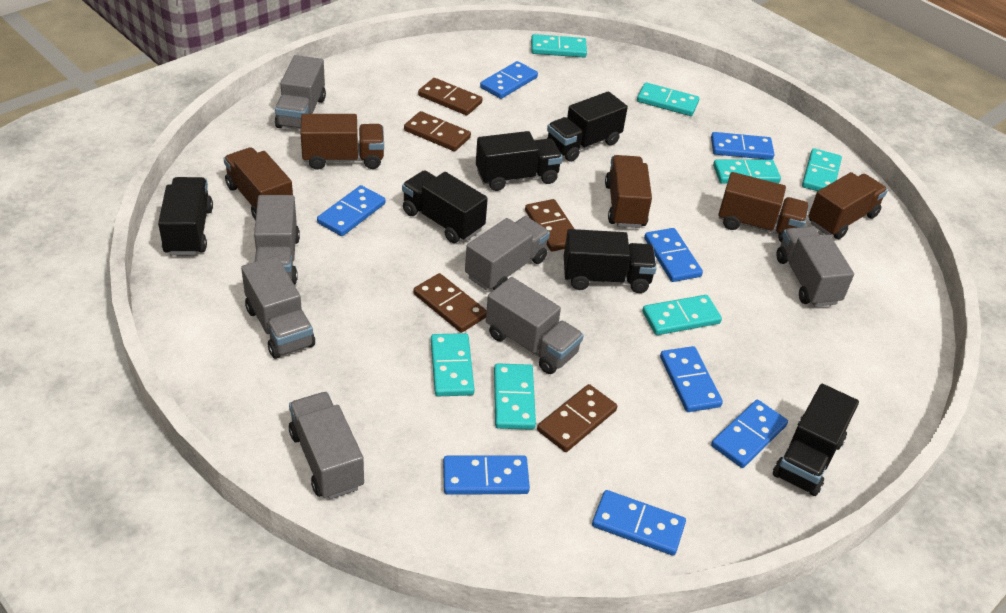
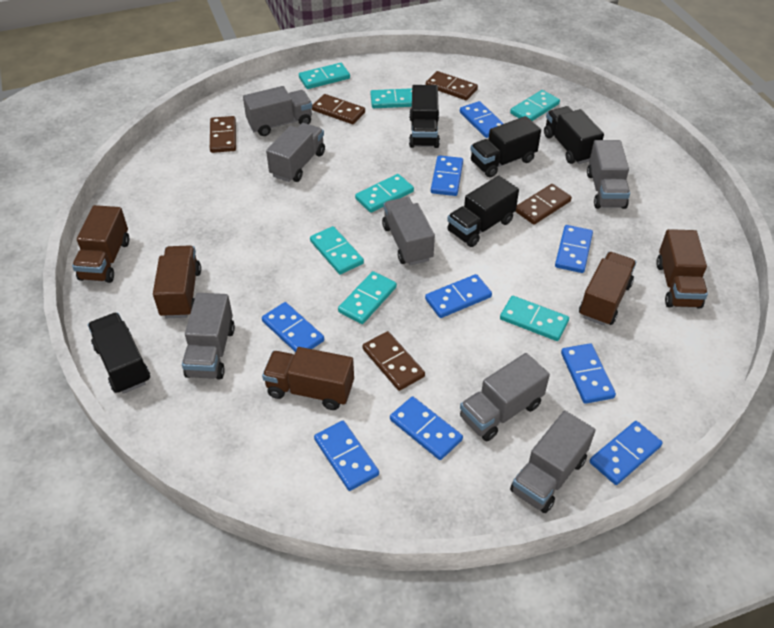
black truck: [158,177,213,255] [402,170,488,243] [476,131,562,191] [547,91,628,162] [564,229,657,293] [773,384,859,496] = 6 -> [88,312,150,394] [409,85,440,148] [447,176,519,247] [470,116,541,177] [544,106,604,164] = 5
blue domino: [317,185,385,236] [443,455,530,495] [480,61,538,99] [592,490,686,556] [644,228,703,282] [660,346,723,412] [711,132,774,160] [711,400,788,468] = 8 -> [262,302,324,352] [314,421,379,491] [390,396,463,460] [425,274,492,318] [431,155,463,196] [460,101,504,138] [555,225,593,273] [561,343,616,404] [590,421,663,485] = 9

